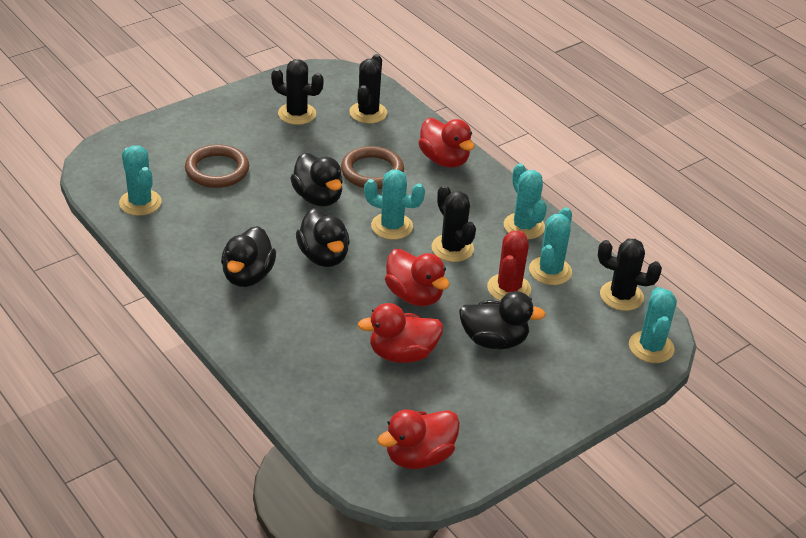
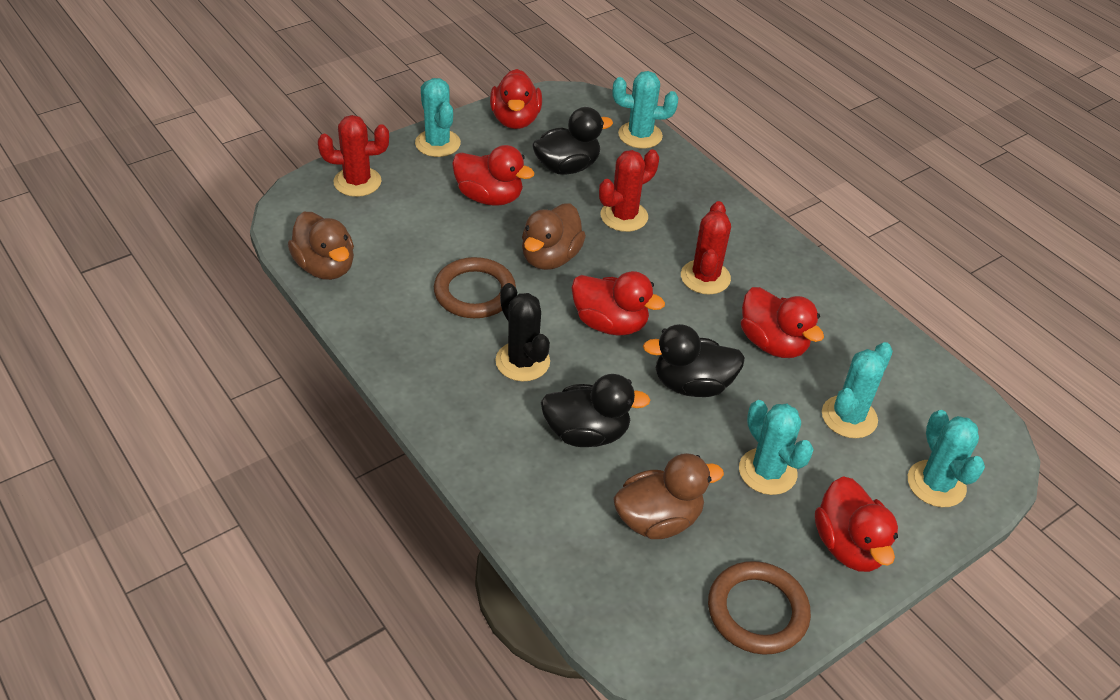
black cactus: [271,59,324,125] [349,54,387,124] [431,185,476,262] [598,239,662,311] = 4 -> [495,283,550,382] = 1
black duck: [221,226,276,287] [290,153,343,207] [296,208,350,267] [459,291,546,350] = 4 -> [532,107,613,174] [541,374,651,447] [643,324,745,397] = 3
brown duck: none = 0 -> [288,212,354,280] [522,203,586,270] [613,453,724,539] = 3
red cactus: [487,231,531,301] = 1 -> [318,115,389,197] [599,149,659,232] [681,201,731,295] = 3
red duck: [358,303,443,363] [378,409,460,469] [385,249,450,306] [418,118,475,168] = 4 -> [452,145,534,206] [490,69,542,129] [571,271,665,336] [741,287,824,358] [815,476,898,572] = 5

